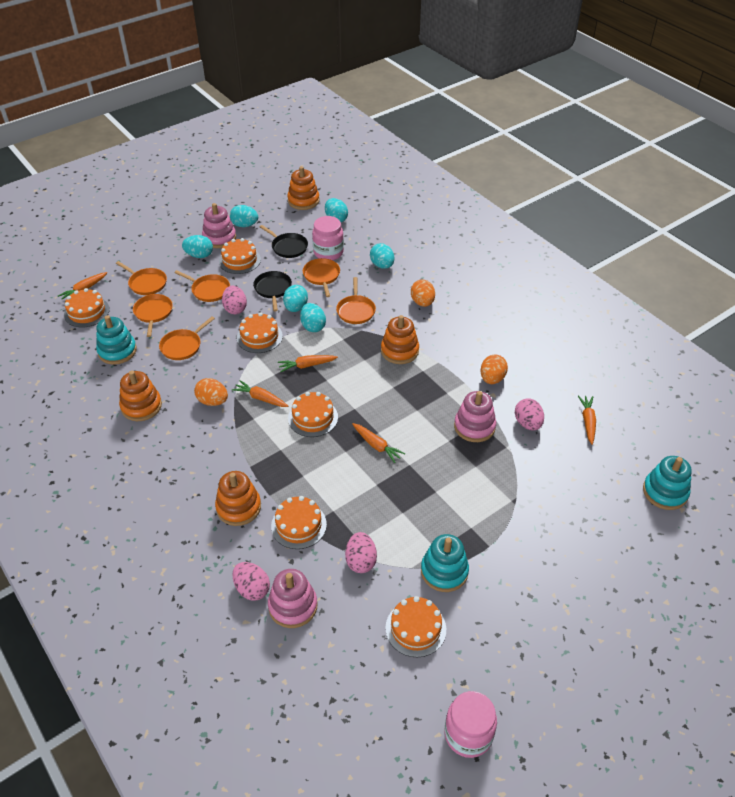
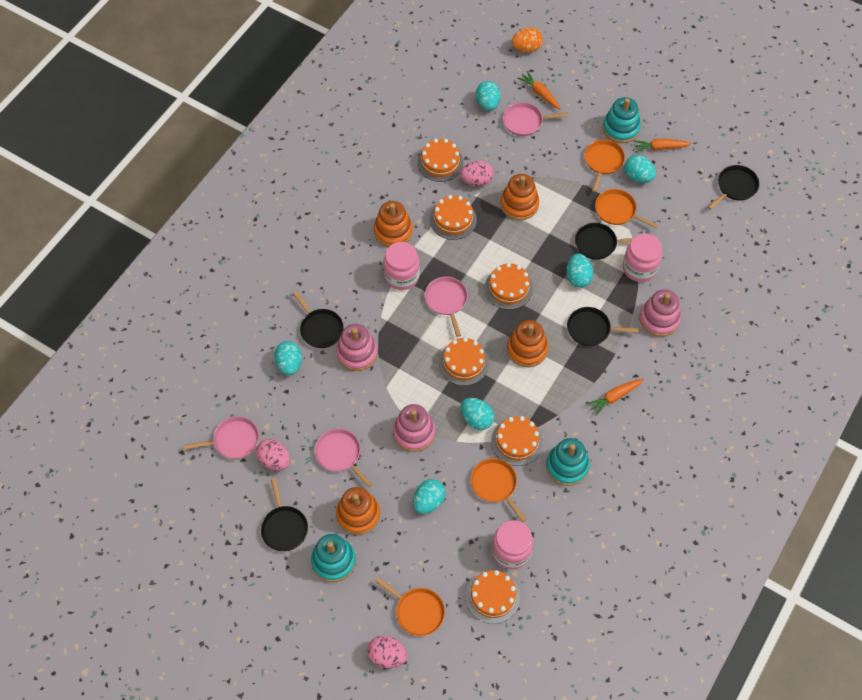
black pan: [253,271,292,311] [260,225,308,258] = 2 -> [261,478,308,551] [293,291,344,348] [567,307,639,346] [575,223,633,260] [708,165,759,210] = 5
orange carrot: [58,272,107,299] [232,380,288,407] [278,355,338,372] [352,423,405,463] [578,395,596,445] = 5 -> [517,71,561,109] [587,378,644,416] [633,138,692,152] = 3
orange egg: [194,378,228,406] [411,280,435,307] [481,354,508,384] = 3 -> [512,28,543,52] = 1
orange pan: [116,261,167,295] [133,294,173,337] [159,316,215,360] [174,270,230,302] [303,258,340,297] [336,277,376,324] = 6 -> [375,577,445,636] [471,458,527,522] [584,139,625,192] [595,189,659,229] = 4
pink egg: [222,285,247,314] [232,562,270,601] [345,532,377,573] [515,398,544,430] = 4 -> [256,439,290,471] [367,636,408,668] [460,161,494,186] = 3
pink jar: [312,216,344,260] [445,691,497,758] = 2 -> [383,242,420,290] [492,520,533,569] [623,234,662,282] = 3
pink pan: none = 0 -> [184,416,259,459] [315,428,372,487] [425,277,468,337] [503,102,568,136] = 4

